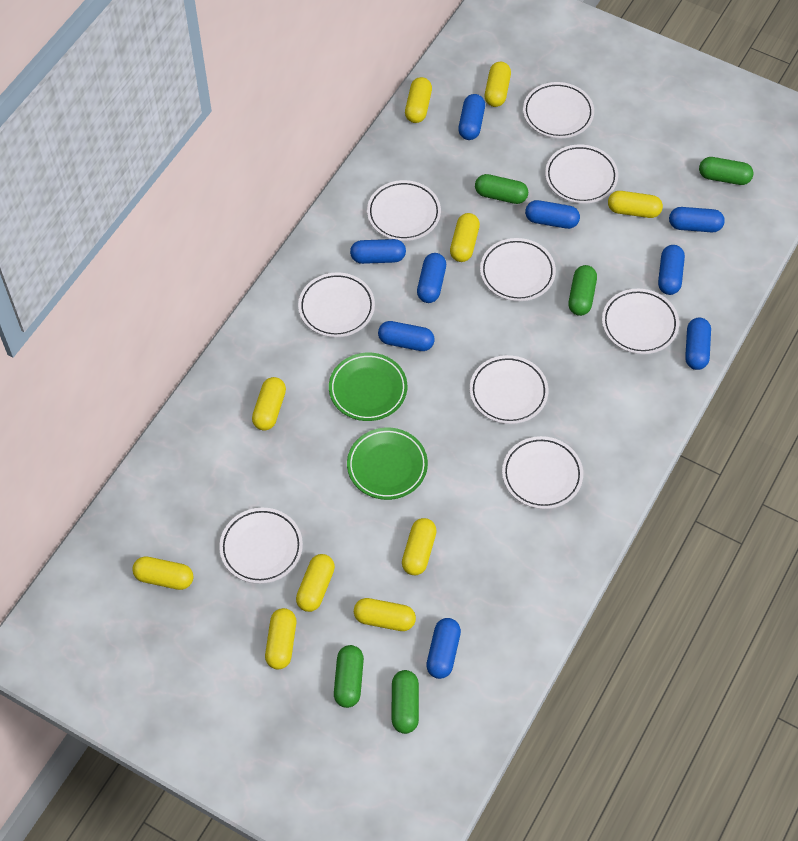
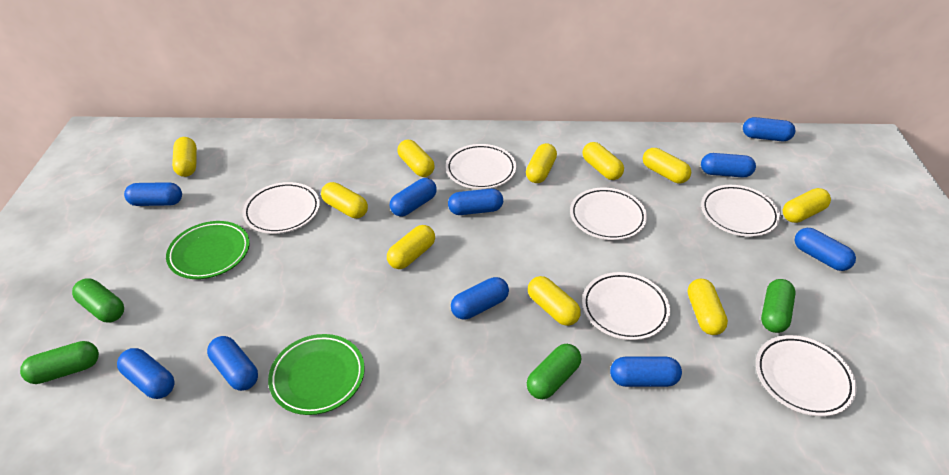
blue capsule: [350,239,406,264] [378,321,435,351] [417,253,446,303] [426,618,461,679] [458,94,485,140] [525,200,580,229] [658,245,685,295] [669,207,725,232] [685,317,711,370] = 9 -> [117,348,175,399] [124,182,182,206] [207,336,258,391] [390,178,437,217] [448,189,503,215] [451,277,509,319] [610,356,682,387] [701,153,756,178] [743,117,795,141] [795,228,856,271] = 10
green capsule: [334,645,364,708] [392,670,419,734] [475,174,528,204] [568,265,597,316] [699,157,754,185] = 5 -> [20,341,99,384] [72,278,124,322] [527,344,581,399] [761,279,796,333] = 4
white plate: [219,508,303,584] [298,272,375,337] [367,180,441,241] [470,355,548,424] [480,238,556,301] [502,436,583,509] [523,82,594,139] [545,144,618,204] [602,289,679,354] = 9 -> [243,182,320,234] [446,144,516,189] [570,188,647,240] [582,272,670,340] [701,185,780,237] [756,335,857,417] = 6

